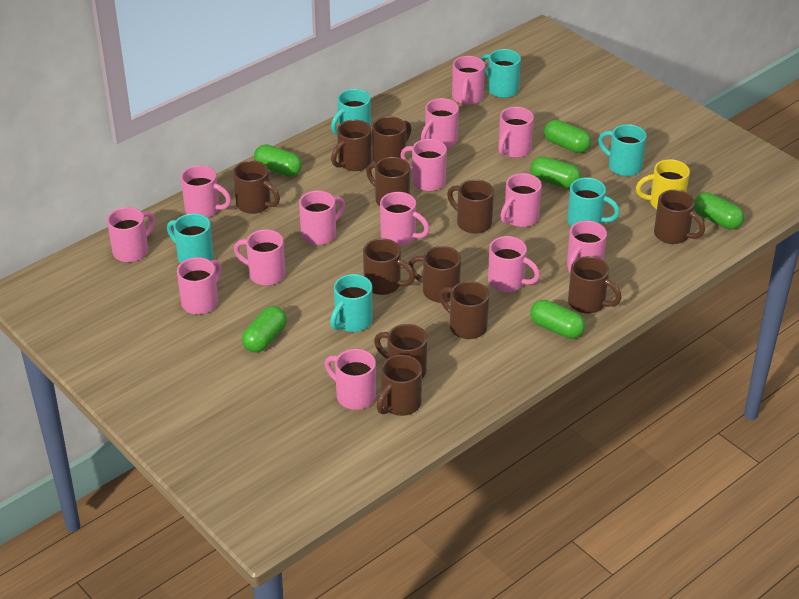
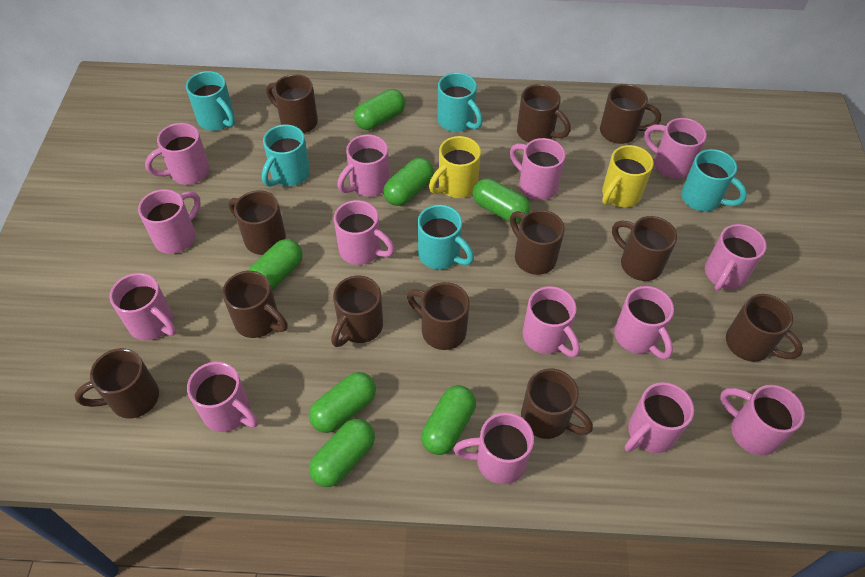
green capsule: [242,306,287,353] [254,144,302,177] [530,156,581,189] [530,300,585,339] [544,120,591,153] [694,193,744,230] = 6 -> [248,239,302,290] [309,372,376,433] [309,419,375,487] [354,89,406,130] [383,158,434,206] [421,385,476,455] [473,178,531,223] = 7
turquoise mug: [167,213,214,263] [330,274,373,332] [331,89,371,135] [481,49,521,98] [567,177,620,227] [598,124,647,176] = 6 -> [186,71,235,131] [262,125,310,187] [417,205,474,270] [437,72,483,132] [681,149,747,211] = 5
yellow mug: [636,159,690,209] = 1 -> [429,136,481,198] [602,145,654,207] = 2

